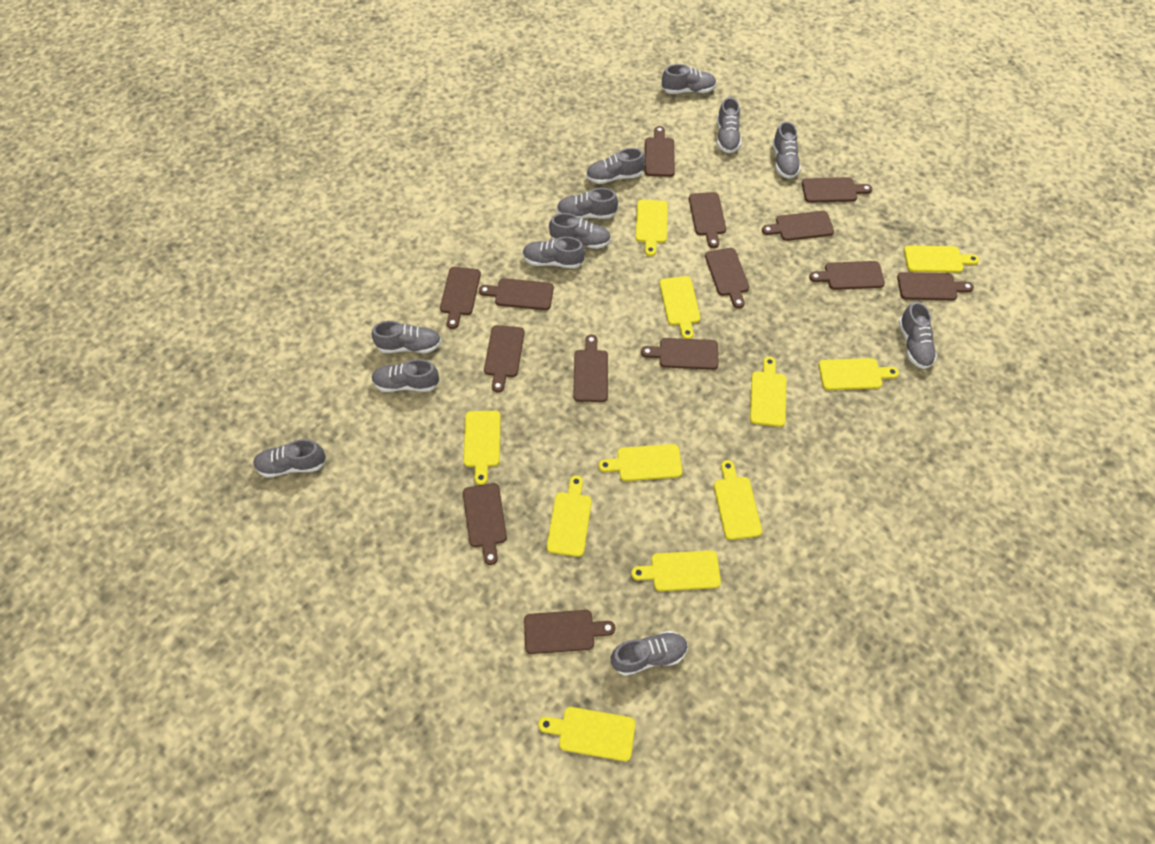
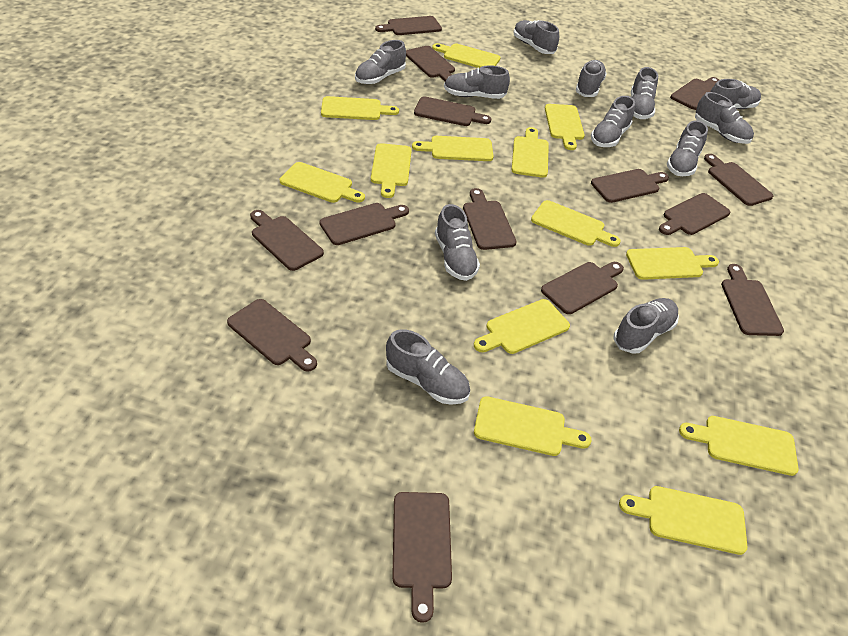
yellow cutting board: [464,411,501,485] [538,707,635,761] [547,475,592,557] [599,444,682,481] [631,550,721,591] [636,200,668,256] [660,276,700,339] [714,460,762,540] [750,357,786,427] [819,358,899,390] [904,245,979,273] = 11 -> [280,162,365,203] [321,96,399,120] [371,143,412,198] [412,136,493,161] [432,43,501,68] [474,299,570,354] [474,396,592,456] [512,127,549,178] [531,200,621,247] [545,104,585,150] [619,486,747,555] [626,247,719,280] [679,416,799,476] = 13

